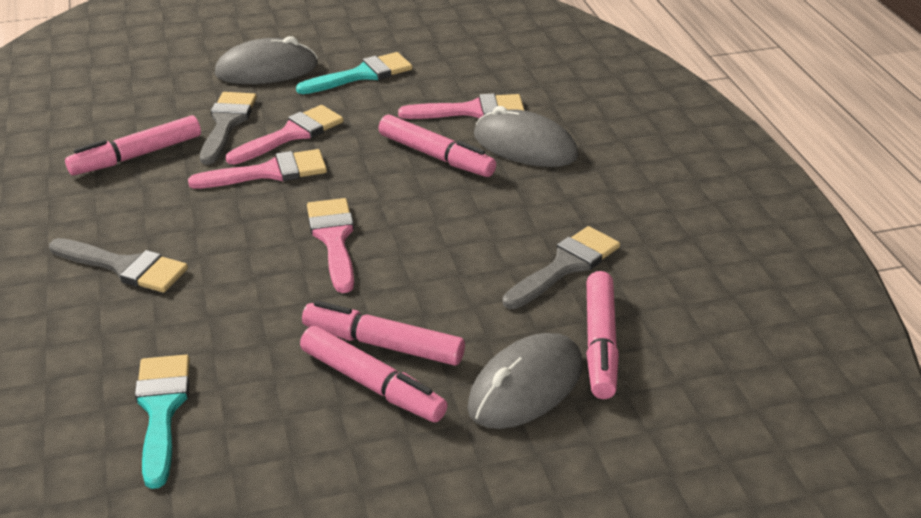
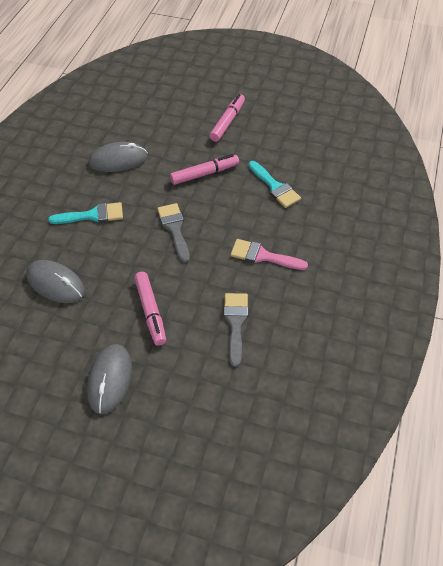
grey brush: [49,238,188,293] [200,92,257,165] [503,226,620,309] = 3 -> [157,203,190,263] [224,293,248,367] = 2
pink brush: [188,149,327,189] [226,105,344,164] [307,198,354,293] [398,93,525,119] = 4 -> [230,239,308,270] = 1
pink marker: [65,115,201,176] [300,326,448,422] [302,301,465,366] [378,115,496,177] [586,271,619,399] = 5 -> [134,272,166,346] [170,154,239,185] [209,94,245,142] = 3

